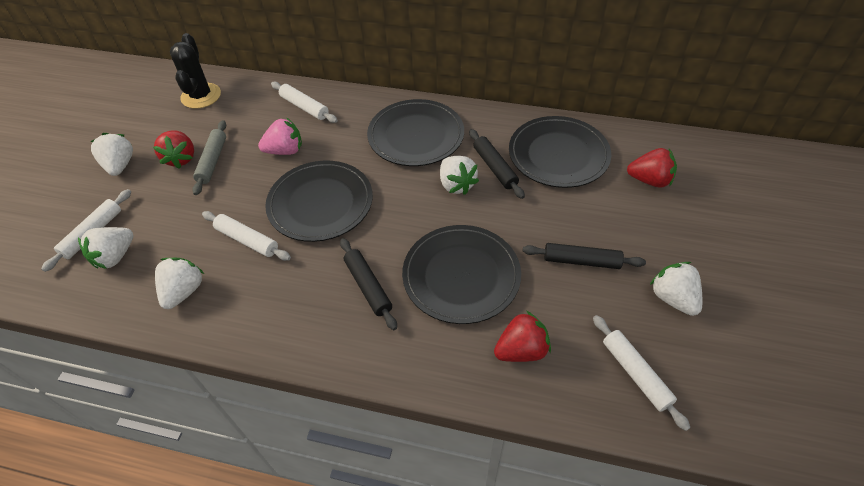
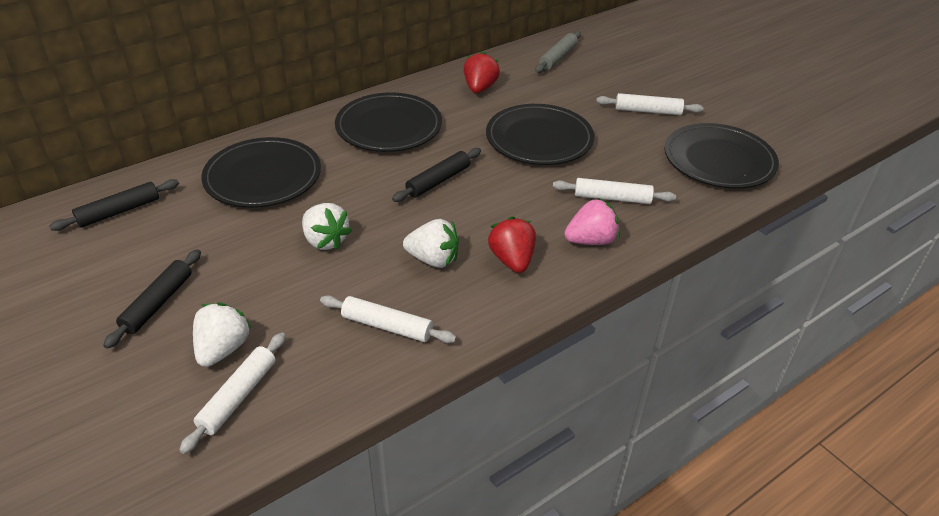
black cactus: [170,33,221,109] = 1 -> none = 0
red strawberry: [153,130,194,169] [494,311,551,362] [627,148,677,188] = 3 -> [464,51,500,93] [488,216,536,273] = 2
white strawberry: [78,227,134,269] [90,133,133,176] [155,257,204,309] [440,156,479,195] [650,262,702,316] = 5 -> [193,302,252,367] [302,203,352,250] [403,219,459,268] = 3

